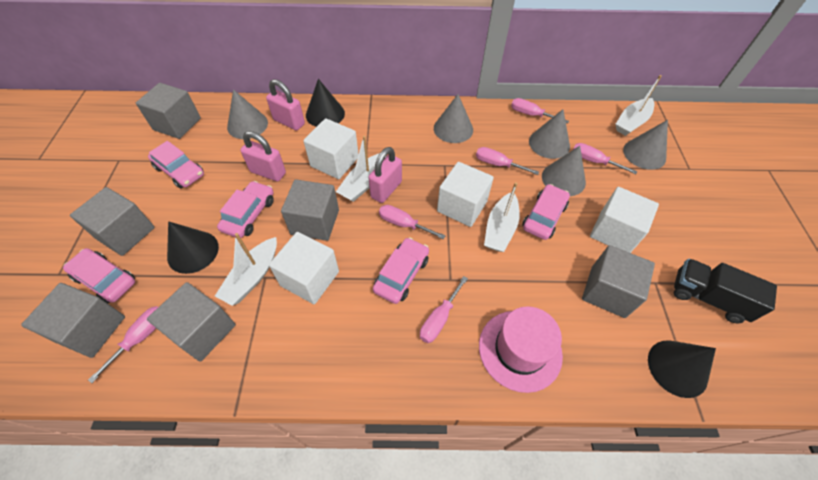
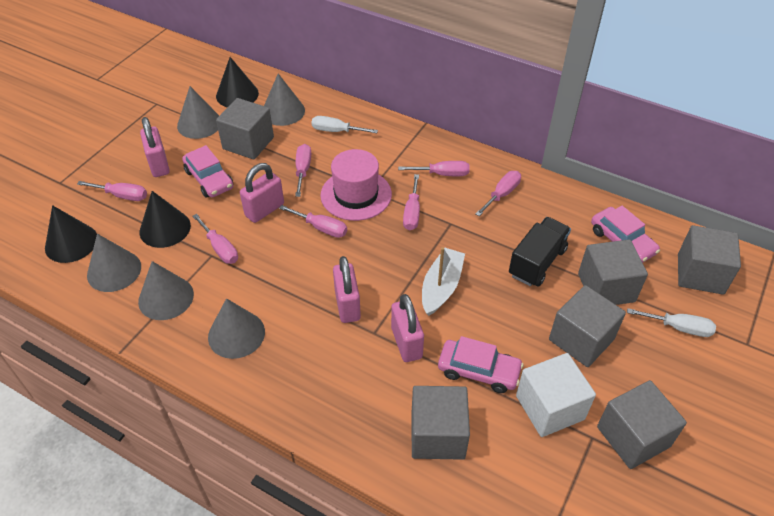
pink car: [63,248,135,303] [148,141,204,188] [217,181,274,238] [373,237,429,304] [522,184,570,240] = 5 -> [182,145,233,198] [438,336,524,393] [591,206,660,263] = 3
pink padlock: [241,131,286,182] [266,79,305,131] [368,147,402,203] = 3 -> [140,117,170,177] [240,163,284,223] [333,256,361,323] [391,294,424,362] = 4
pink screwdriver: [88,306,158,383] [379,205,446,239] [420,276,468,343] [476,147,539,175] [511,98,569,124] [573,143,637,174] = 6 -> [77,181,147,201] [192,214,238,264] [279,205,347,238] [295,144,311,197] [398,161,470,176] [403,174,420,230] [475,171,521,216] = 7
white boat: [215,233,277,306] [336,136,380,202] [484,182,520,252] [615,75,662,136] = 4 -> [422,247,465,316] = 1
white cube: [269,232,339,304] [303,118,359,179] [437,162,494,227] [590,187,659,253] = 4 -> [516,353,596,437] = 1
white screwdriver: none = 0 -> [311,116,378,133] [627,308,716,337] = 2

